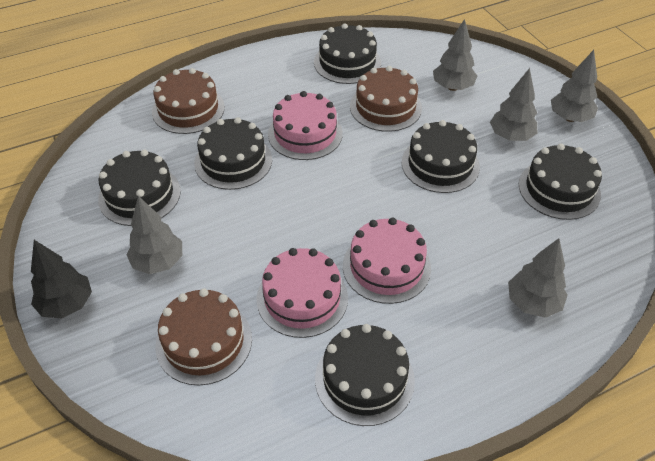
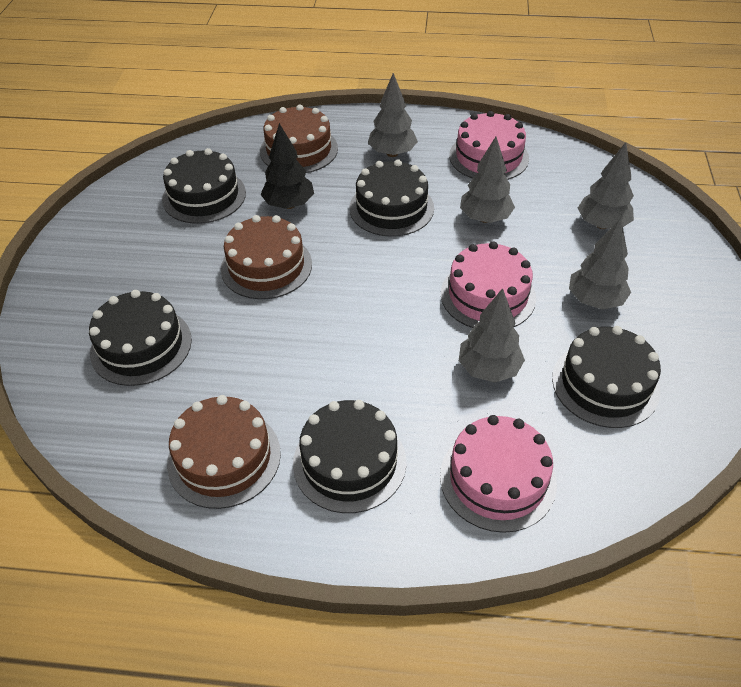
black cake: [98,150,181,226] [194,117,272,190] [314,23,381,84] [315,324,415,426] [401,120,480,193] [519,144,602,220] = 6 -> [89,290,192,386] [162,148,246,224] [293,400,406,513] [349,159,434,237] [552,326,661,428] = 5

